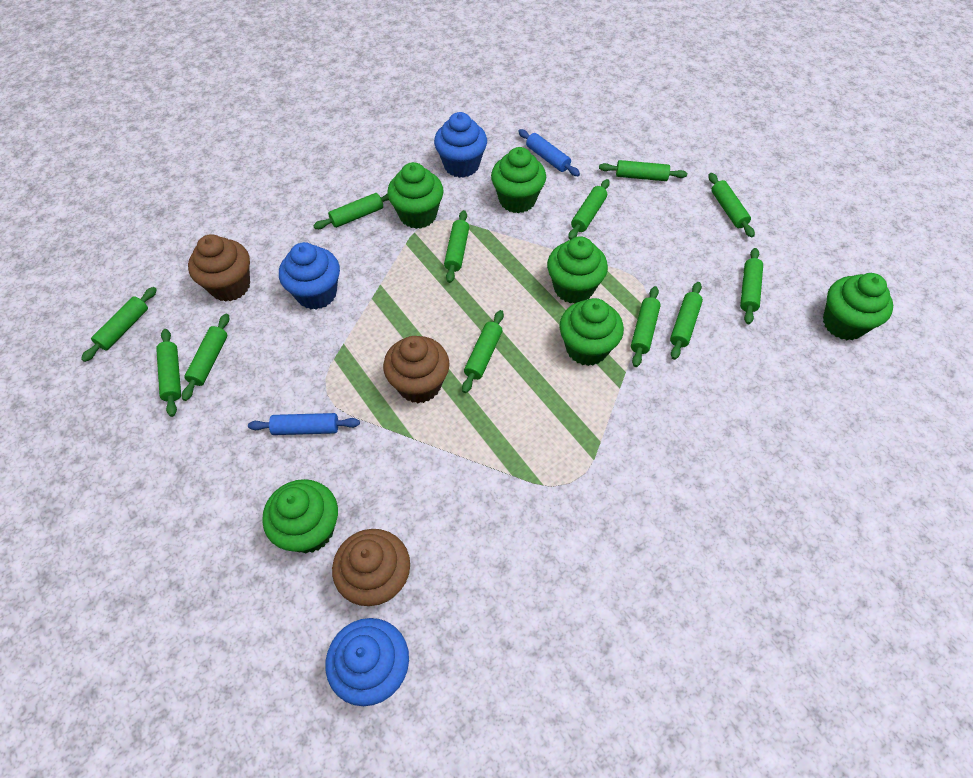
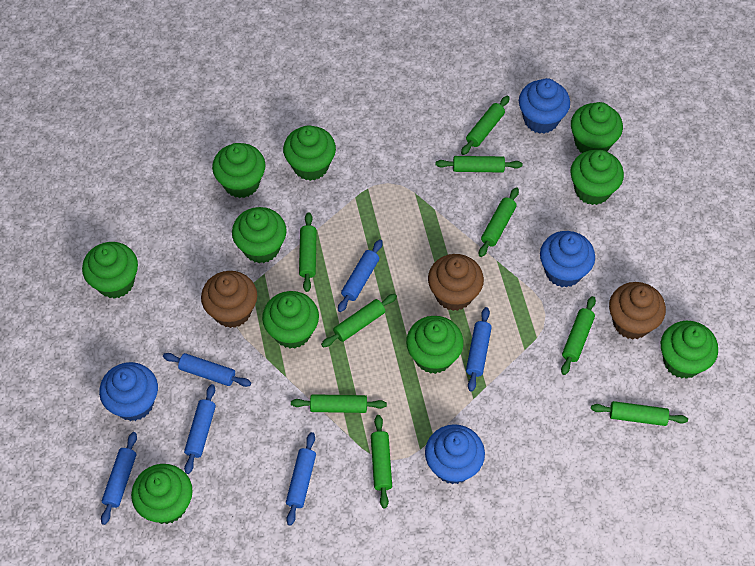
blue cupcake: [279,242,340,310] [325,618,409,706] [434,112,487,178] = 3 -> [99,362,158,421] [425,424,485,484] [519,78,570,134] [540,231,595,288] = 4
blue rolling pin: [248,413,360,435] [518,129,580,176] = 2 -> [101,432,137,525] [163,353,251,387] [184,384,216,474] [286,432,316,526] [338,239,383,312] [466,307,492,392] = 6
green cupcake: [262,479,338,553] [387,162,444,229] [491,147,546,213] [547,236,608,304] [559,298,624,366] [823,273,893,340] = 6 -> [82,242,138,299] [131,464,193,524] [212,143,266,198] [232,207,287,263] [262,291,319,349] [283,125,336,181] [406,316,464,374] [570,150,624,205] [571,102,623,153] [661,321,718,379] = 10
green rolling pin: [81,287,157,362] [156,329,181,417] [182,314,229,401] [313,193,389,229] [444,210,469,283] [462,310,504,393] [568,179,610,240] [599,160,687,181] [631,286,661,367] [670,282,703,360] [709,173,755,238] [740,248,763,324] = 12 -> [291,394,387,413] [299,212,317,292] [321,294,397,347] [371,415,392,508] [436,156,522,172] [461,96,510,155] [479,187,519,257] [561,296,596,375] [591,401,688,426] = 9

